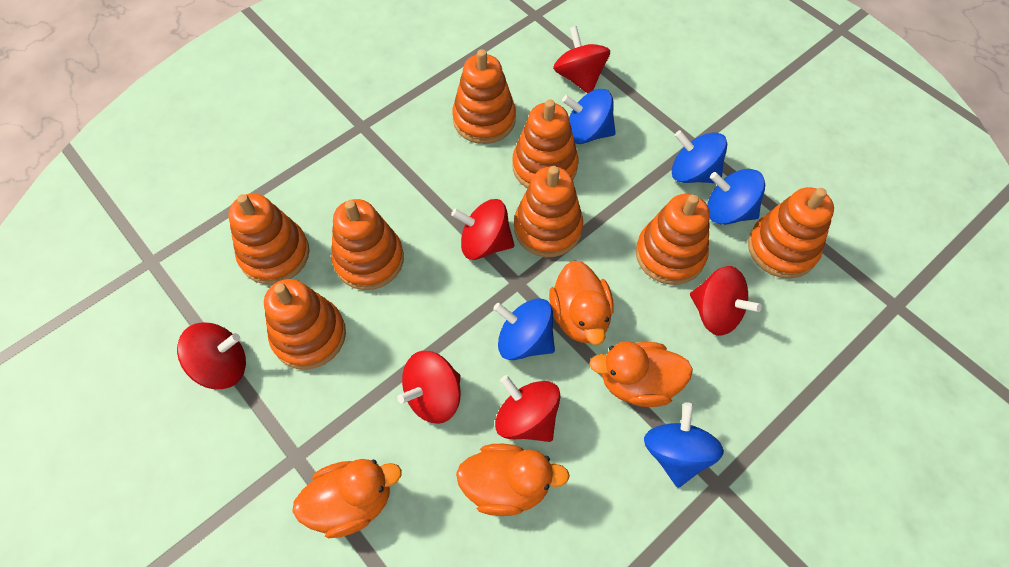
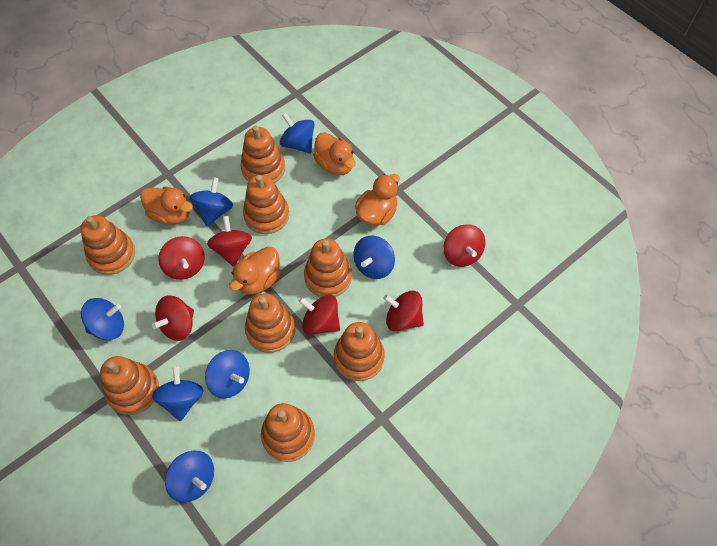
blue spinning top: [493,299,555,360] [562,89,616,144] [644,402,724,488] [671,130,727,183] [707,169,765,225] = 5 -> [81,298,124,340] [152,366,204,421] [165,451,214,502] [190,177,233,226] [205,350,250,398] [280,113,315,154] [353,235,395,279] = 7

